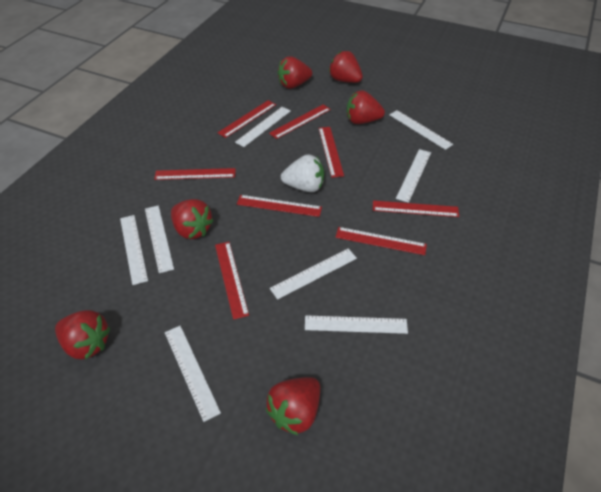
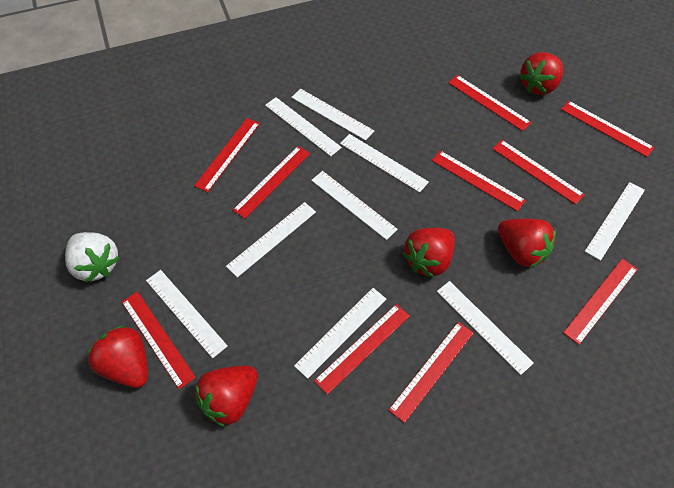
red ruler: [154,168,236,180] [215,242,249,320] [217,100,276,138] [237,195,322,217] [269,104,331,139] [319,127,344,178] [335,227,427,255] [373,200,459,217] = 8 -> [122,292,196,389] [194,118,260,192] [233,146,310,219] [314,304,410,395] [389,322,473,423] [432,150,526,211] [448,75,531,131] [493,140,585,205] [561,101,654,157] [563,259,638,345] = 10
red strawberry: [55,310,110,360] [171,199,214,239] [265,377,320,435] [278,56,312,89] [329,51,363,83] [346,90,385,124] = 6 -> [87,325,148,388] [195,366,258,428] [403,228,455,278] [498,218,556,268] [519,52,563,95] = 5
white ruler: [120,215,148,285] [145,205,174,273] [165,326,221,422] [235,107,291,147] [270,249,357,300] [305,315,408,334] [389,110,453,150] [396,149,431,203] = 8 -> [146,270,228,358] [226,202,316,278] [265,97,342,156] [291,89,374,141] [294,288,386,379] [311,171,398,240] [340,134,429,193] [437,281,534,375] [585,182,645,261] = 9

